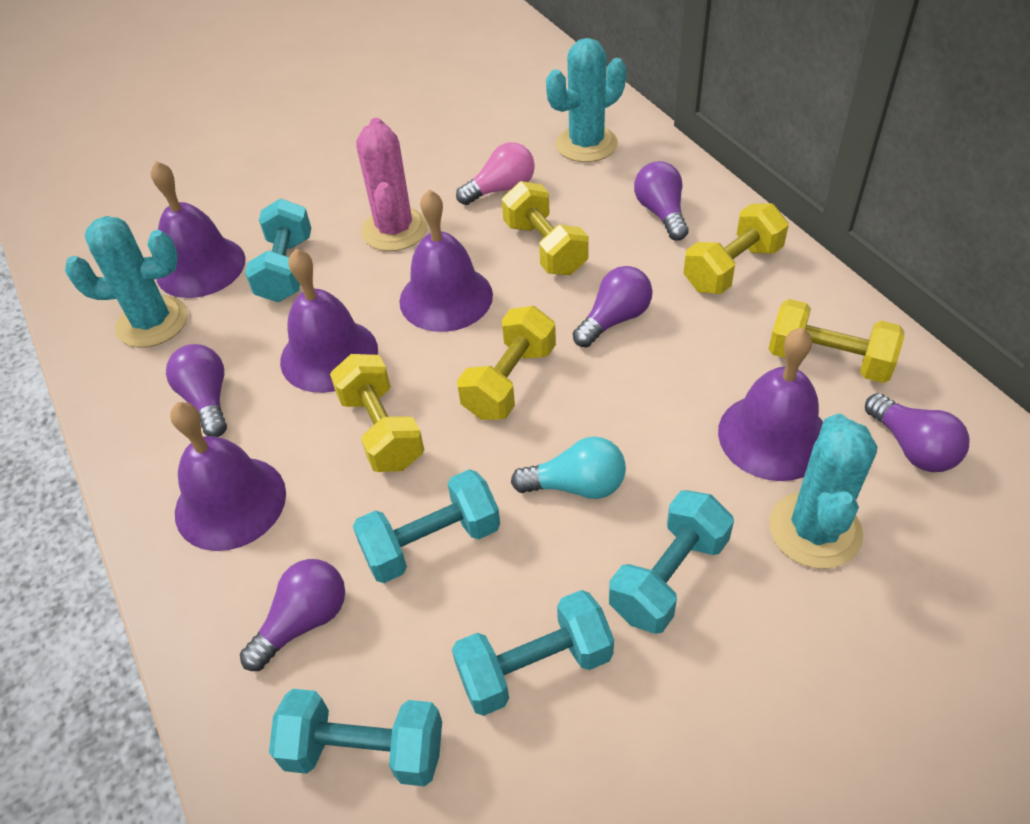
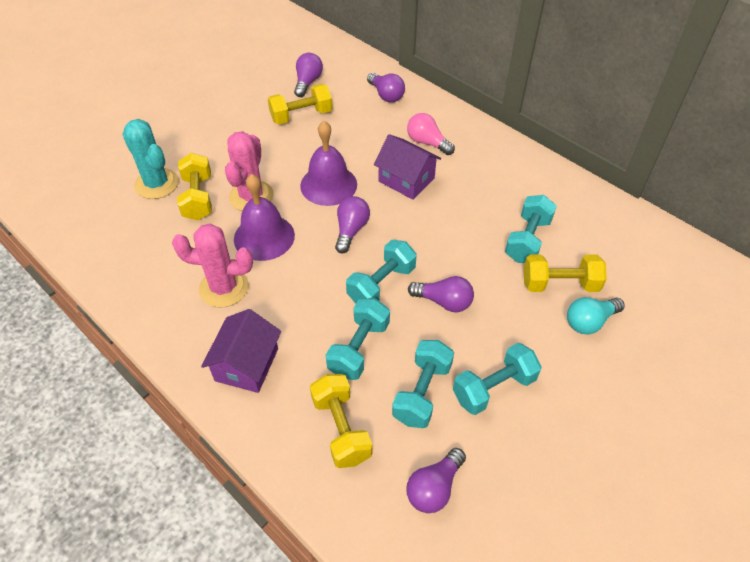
pink cactus: [356,118,428,251] = 1 -> [172,224,253,307] [225,131,274,211] = 2
purple bell: [151,161,245,298] [170,402,286,551] [280,249,378,393] [399,190,493,332] [718,328,823,481] = 5 -> [234,174,295,261] [300,121,357,206] = 2
purple house: none = 0 -> [201,309,281,393] [374,134,441,200] = 2
turquoise cactus: [65,216,188,348] [546,38,626,162] [769,414,877,569] = 3 -> [122,119,179,199] = 1
yellow dumbbell: [330,354,424,472] [457,306,556,420] [502,181,589,275] [683,203,789,294] [769,299,904,383] = 5 -> [177,153,212,220] [268,84,333,124] [310,374,372,468] [524,254,607,292] = 4

